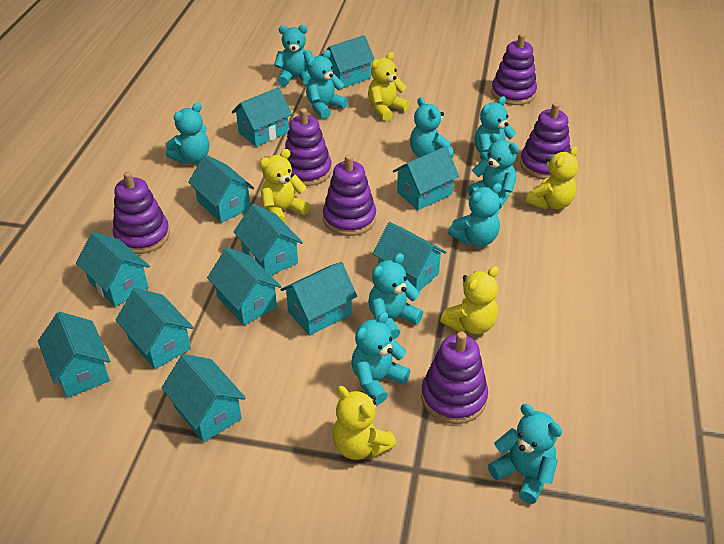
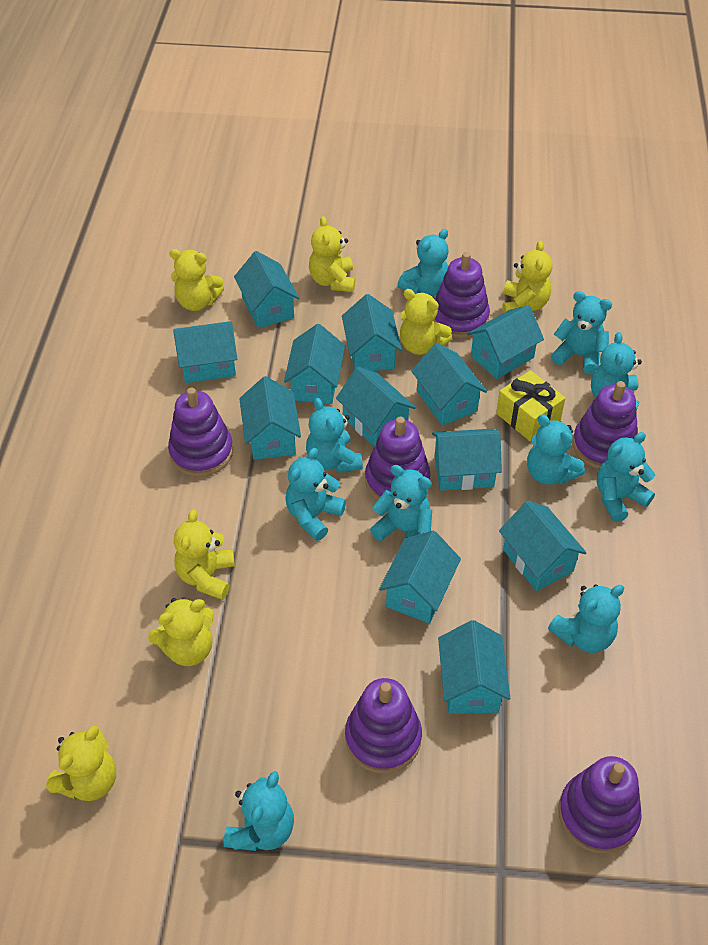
yellow gift: none = 0 -> [496,370,565,441] = 1
yellow teddy bear: [260,149,310,223] [333,386,397,460] [368,52,409,121] [440,266,499,334] [526,146,578,209] = 5 -> [46,726,116,801] [148,597,214,666] [169,249,224,311] [174,510,235,600] [309,216,355,292] [400,289,452,355] [502,241,552,313] = 7

